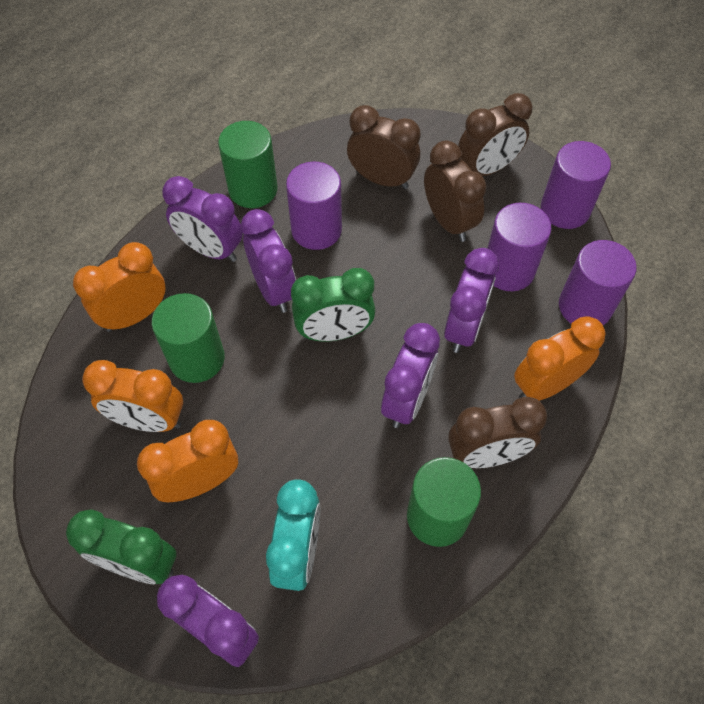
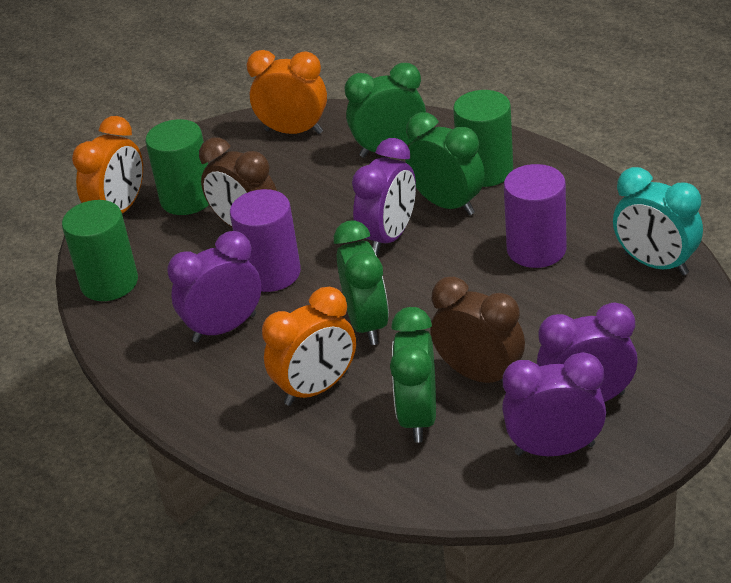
brown clock: [347,105,420,189] [424,140,487,242] [448,397,547,468] [458,93,533,176] = 4 -> [199,137,277,228] [431,277,525,383] = 2
green clock: [66,509,176,584] [291,268,376,342] = 2 -> [334,220,389,345] [344,63,426,158] [390,307,436,443] [406,112,485,215] = 4
orange clock: [73,242,166,332] [82,360,183,432] [137,420,238,502] [514,316,606,401] = 4 -> [72,116,143,213] [247,50,327,134] [262,287,356,406] = 3
purple clock: [157,575,259,667] [162,176,243,262] [241,209,296,313] [381,323,440,428] [444,248,499,353] = 5 -> [167,231,261,343] [352,138,416,255] [502,352,606,456] [537,302,638,402] = 4
purple cylinder: [286,162,342,250] [487,203,552,291] [541,141,611,229] [559,240,637,325] = 4 -> [230,189,301,292] [504,164,567,268] = 2

